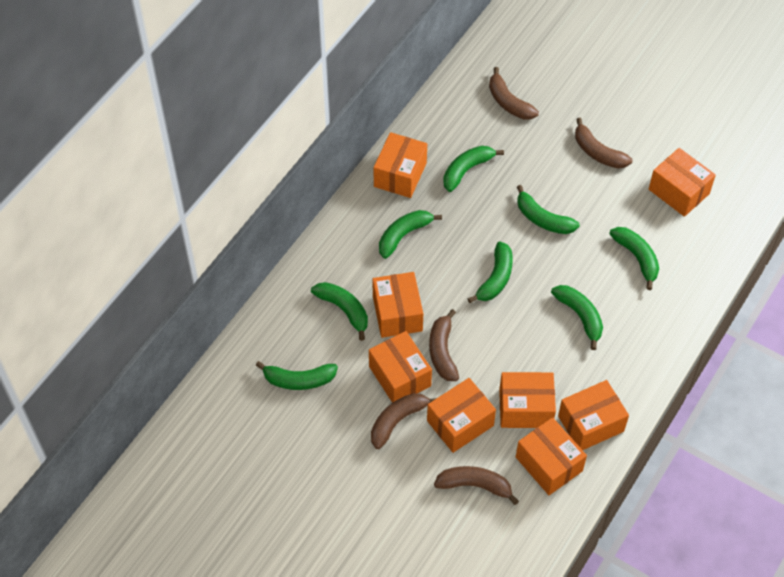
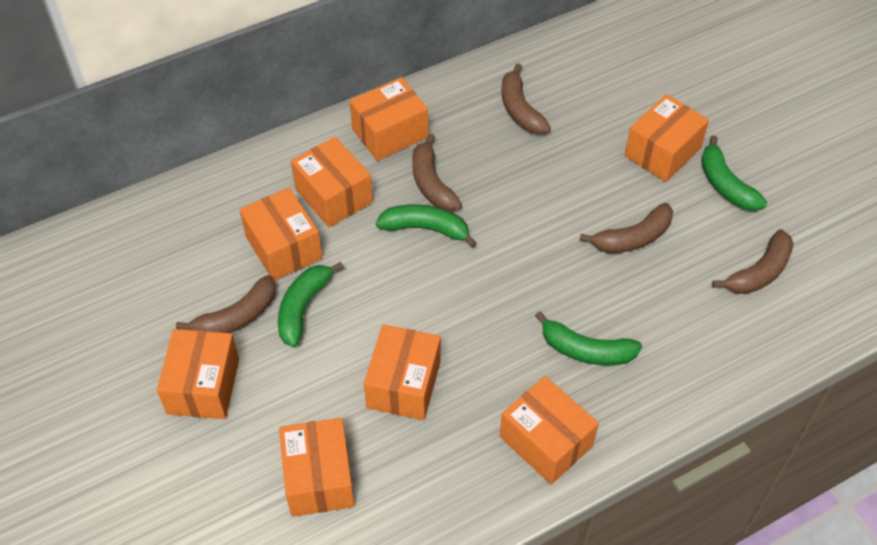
green banana: [256,361,338,390] [311,282,368,341] [379,210,442,259] [443,146,504,192] [467,241,513,303] [517,185,580,234] [551,285,603,350] [609,227,659,290] = 8 -> [278,262,343,347] [376,204,477,248] [535,311,642,365] [701,135,767,211] = 4

